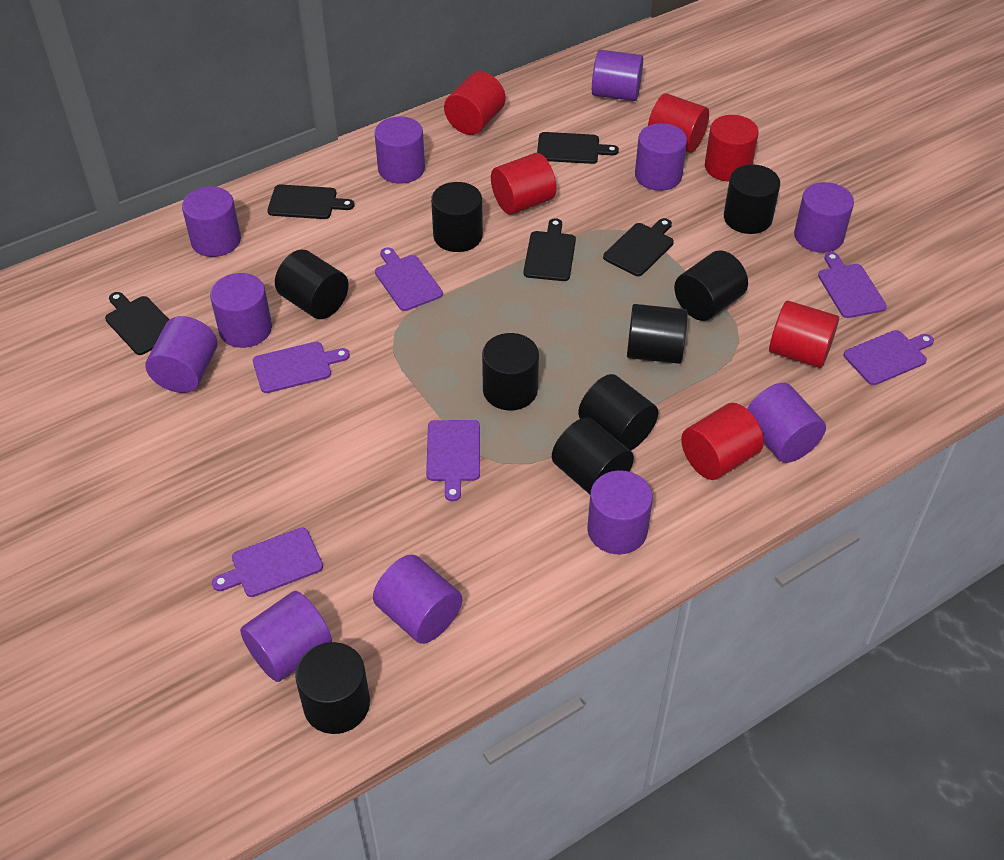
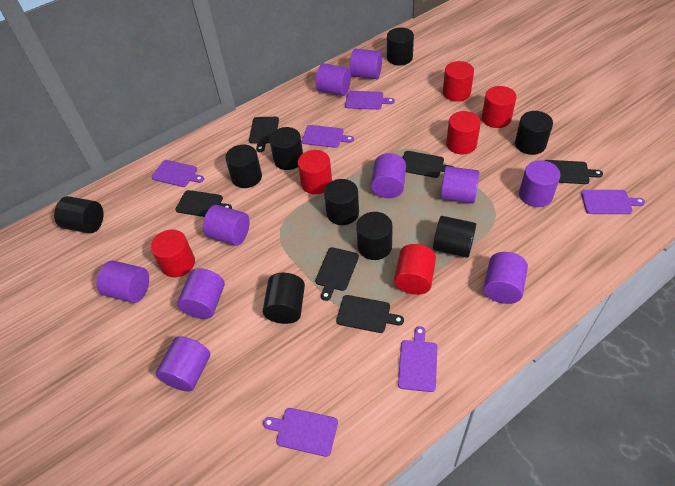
black cutting board: [105,292,169,355] [267,185,354,219] [523,218,576,281] [537,132,619,164] [603,218,674,276] = 5 -> [175,190,232,217] [249,117,279,152] [315,247,359,301] [336,295,404,333] [403,151,454,178] [545,160,603,184] = 6
purple cylinder: [145,316,218,393] [182,187,241,257] [210,273,272,348] [240,591,332,682] [373,555,462,644] [375,116,425,184] [587,470,653,554] [592,50,643,101] [635,123,687,191] [747,383,826,463] [794,182,854,253] = 11 -> [97,261,149,303] [156,336,210,392] [177,268,225,319] [203,205,250,246] [316,63,351,96] [350,49,382,79] [371,153,406,198] [441,166,479,203] [483,252,528,304] [519,160,561,207] = 10

